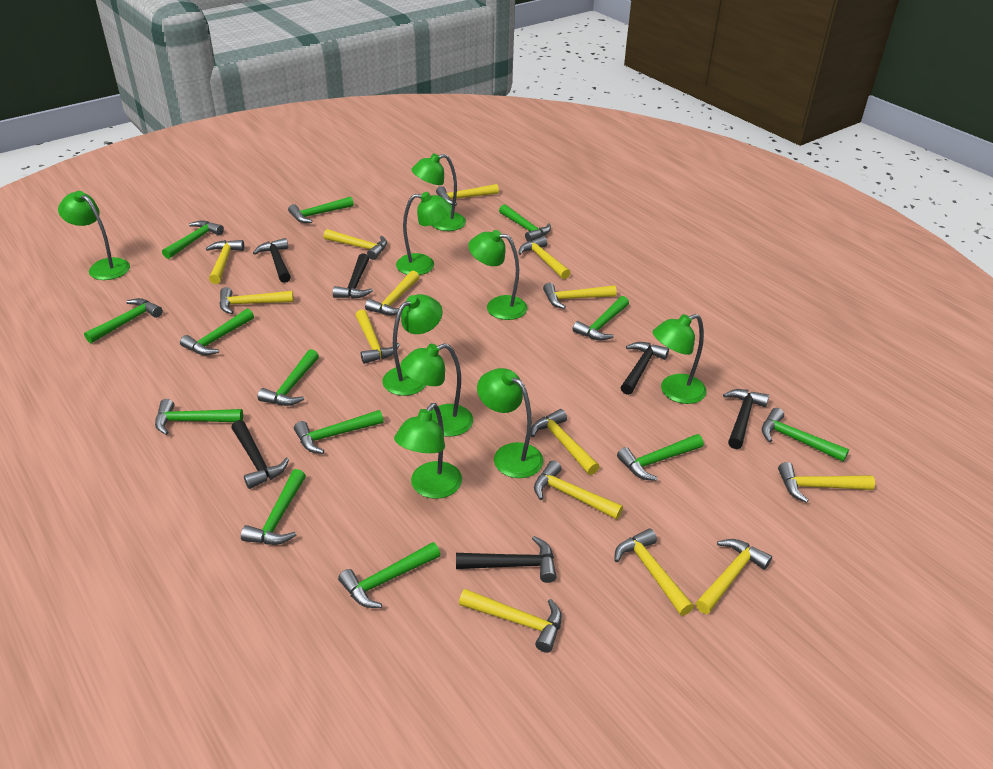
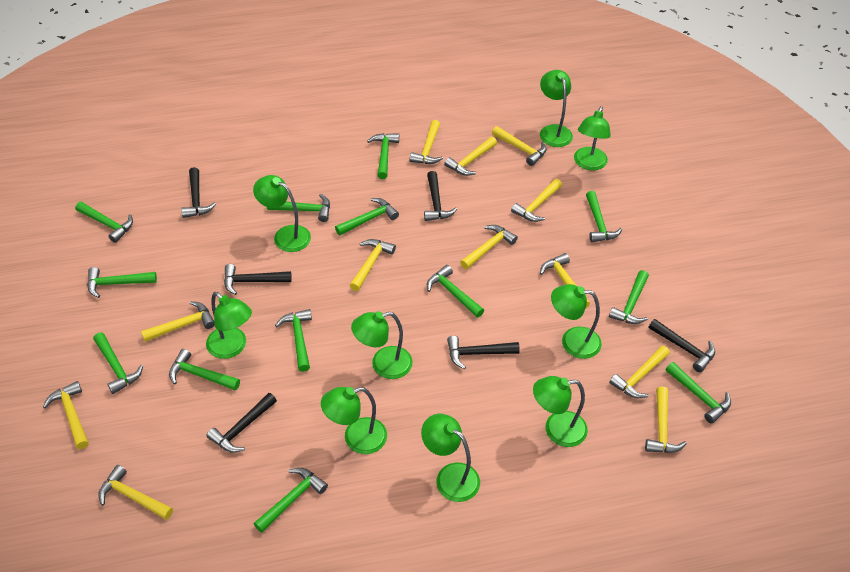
yellow hammer: [206,240,244,284] [219,287,294,314] [324,229,387,260] [355,309,400,364] [365,271,419,315] [436,184,499,206] [459,589,562,653] [518,236,571,279] [531,409,600,475] [534,460,623,520] [543,283,617,309] [614,529,694,616] [695,539,772,614] [778,462,875,503] = 14 -> [43,381,89,449] [98,465,173,520] [141,301,215,342] [350,239,396,291] [410,120,443,164] [444,137,497,176] [460,225,518,269] [492,126,546,166] [511,179,562,222] [540,253,590,309] [609,346,670,398] [645,387,687,453] = 12

